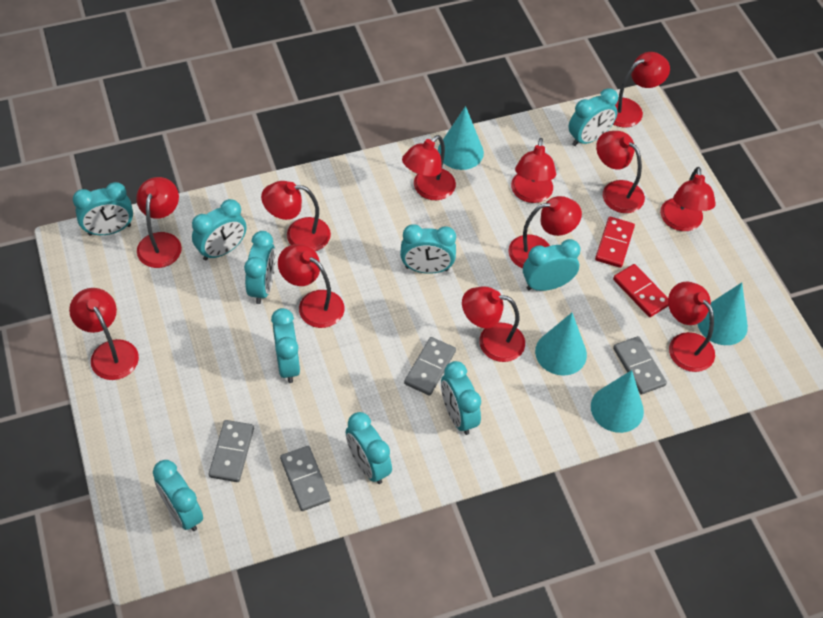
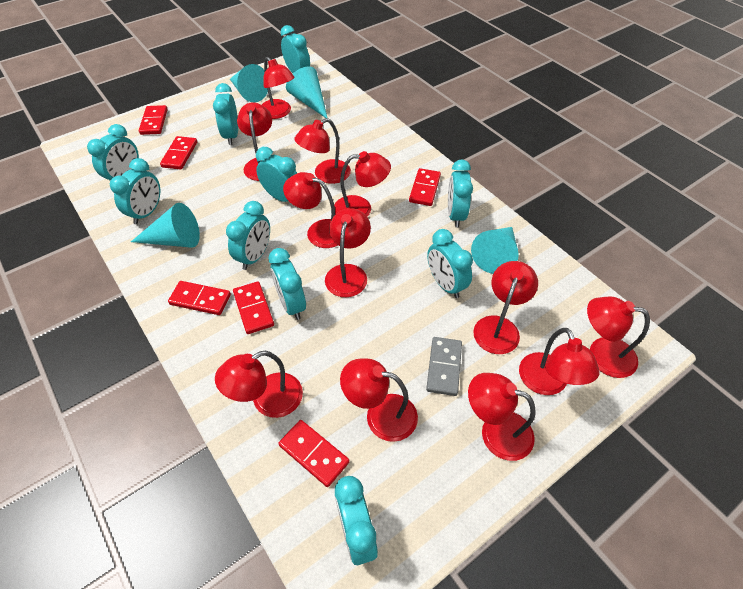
grey domino: [209,420,254,482] [280,446,331,511] [404,337,456,396] [613,336,667,394] = 4 -> [426,337,462,396] = 1
red domino: [595,217,635,268] [613,264,669,317] = 2 -> [139,105,168,135] [160,136,197,170] [168,281,231,315] [233,281,274,334] [278,420,350,487] [409,168,441,206] = 6

